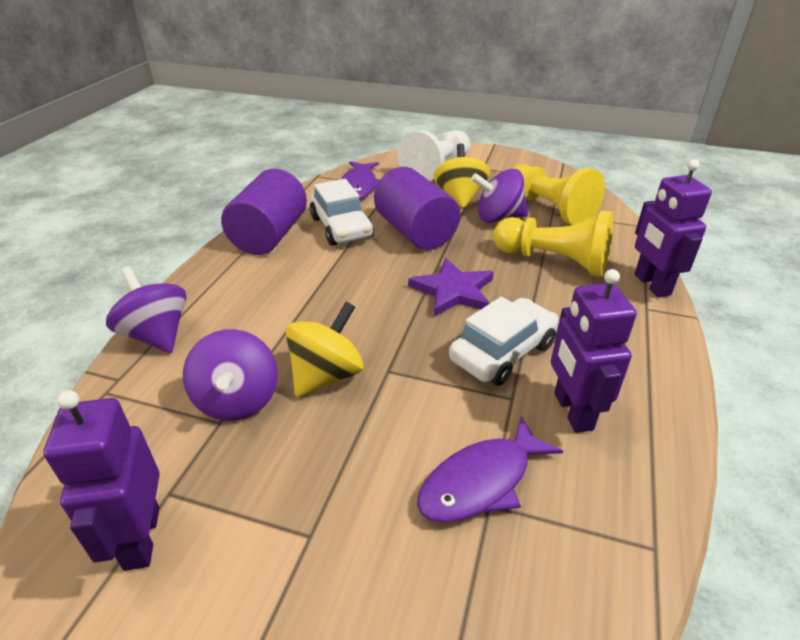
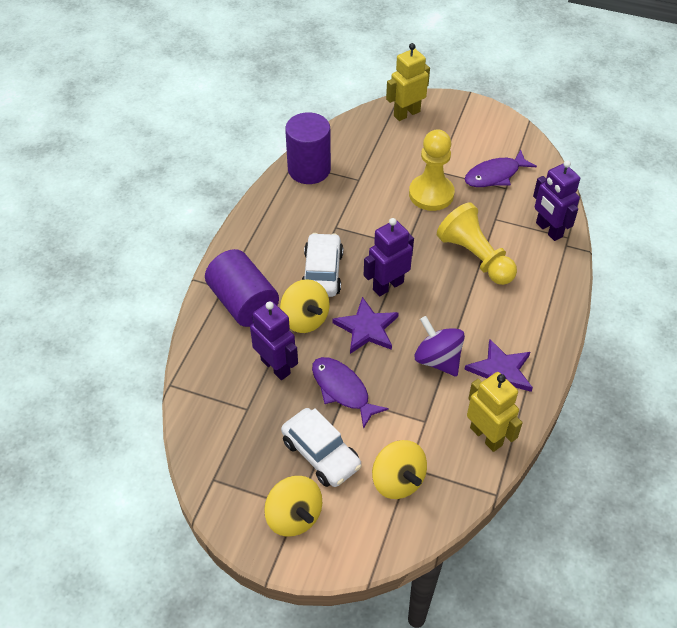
purple spinning top: [106,266,186,353] [183,329,278,421] [471,169,528,223] = 3 -> [415,316,465,376] = 1
purple star: [408,258,494,316] = 1 -> [333,297,399,354] [464,339,533,392] = 2
white pawn: [398,130,470,182] = 1 -> none = 0
yellow robot: none = 0 -> [386,43,430,121] [467,372,523,452] = 2
yellow spinning top: [285,302,363,397] [434,143,490,208] = 2 -> [264,476,322,537] [280,279,330,333] [372,440,427,499] = 3

